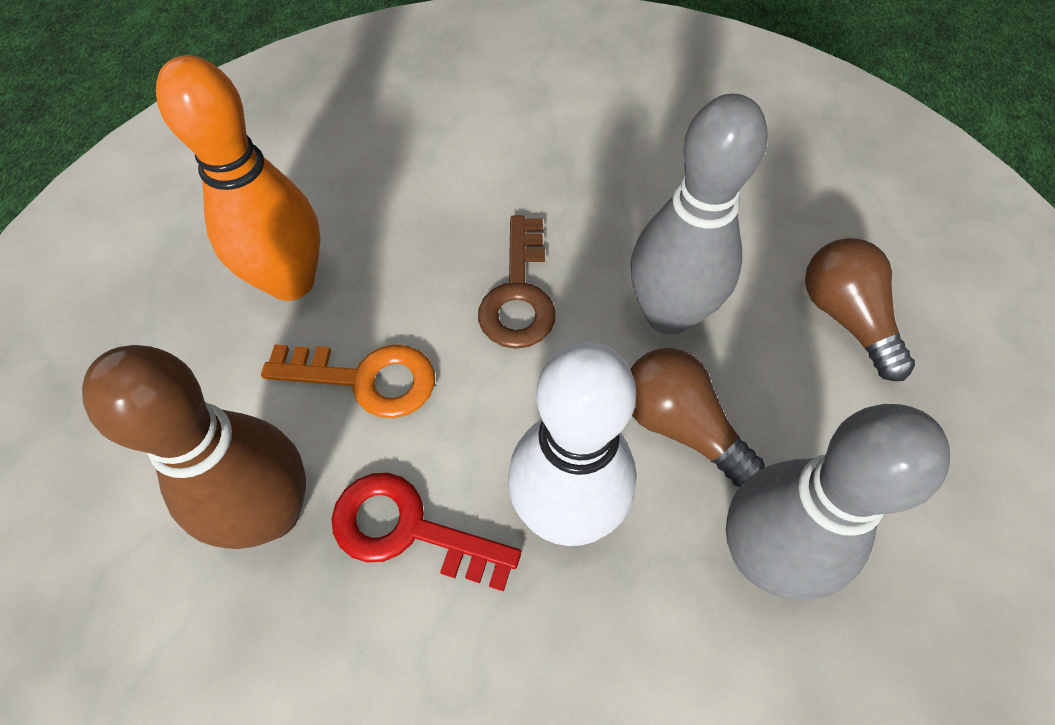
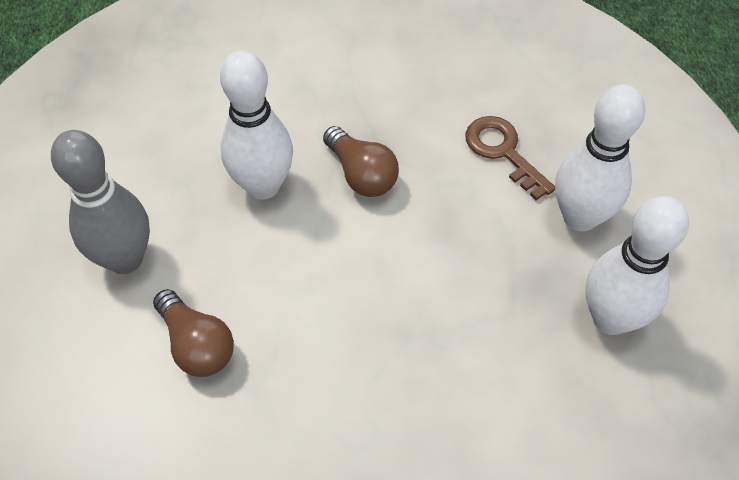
brown bowling pin: [82,345,306,549] = 1 -> none = 0
grey bowling pin: [631,94,768,335] [726,404,950,600] = 2 -> [51,130,150,274] = 1
orange bowling pin: [156,55,321,301] = 1 -> none = 0
orange key: [261,344,435,418] = 1 -> none = 0
red key: [331,473,521,591] = 1 -> none = 0
white bowling pin: [508,342,637,546] = 1 -> [220,50,293,200] [555,84,646,232] [586,196,689,335] = 3

